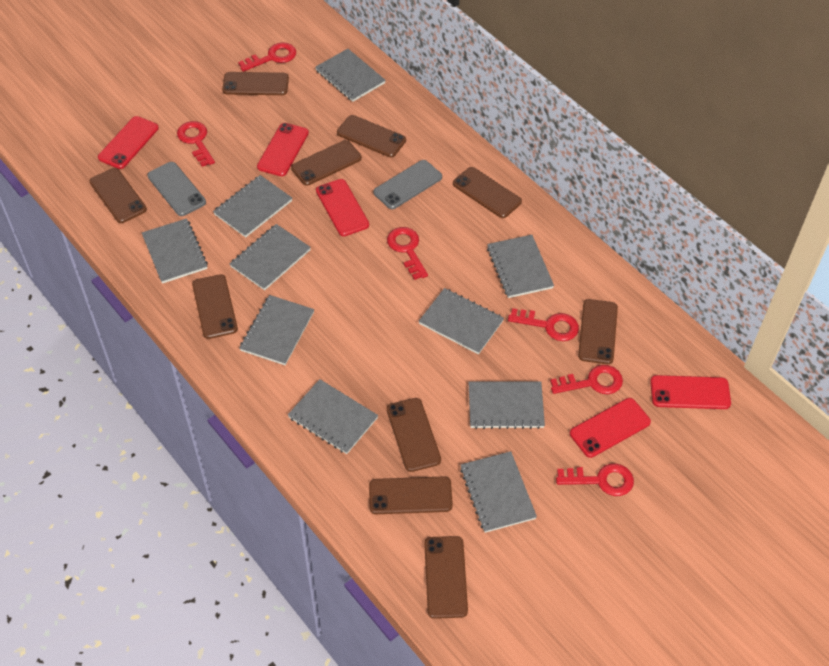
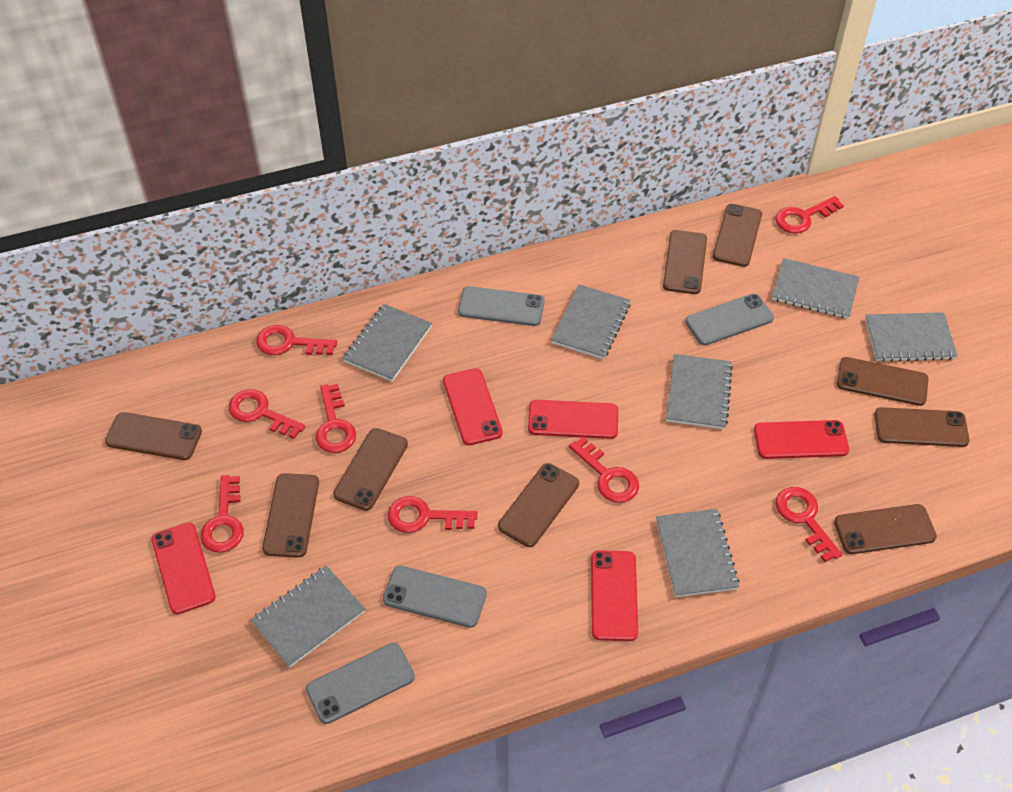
brown phone: [90,168,147,223] [192,274,238,339] [222,72,289,95] [291,140,362,186] [337,115,406,157] [369,476,453,514] [387,398,441,472] [424,536,468,619] [453,167,522,218] [578,299,618,364] = 10 -> [105,412,202,460] [262,473,319,558] [333,428,408,511] [498,463,579,547] [663,230,707,294] [713,204,762,267] [834,504,937,554] [837,357,929,406] [874,407,970,447] = 9
grey notebook: [142,218,208,284] [213,175,292,238] [230,224,311,290] [240,295,314,365] [288,379,378,454] [315,49,386,102] [419,288,504,355] [460,451,537,533] [468,381,545,429] [487,235,554,298] = 10 -> [251,565,365,667] [343,304,432,382] [551,284,631,359] [656,509,739,597] [666,354,733,429] [772,258,859,319] [865,312,958,362] = 7
grey phone: [147,162,206,216] [373,160,442,209] = 2 -> [306,643,415,724] [383,566,487,628] [458,286,545,326] [685,294,774,345] = 4
red key: [177,121,215,167] [238,42,296,72] [387,227,428,280] [508,308,579,341] [550,365,623,394] [556,463,634,496] = 6 -> [200,475,244,553] [228,389,305,439] [256,325,337,355] [315,384,356,453] [388,496,478,533] [569,437,639,503] [775,196,844,234] [775,487,842,562] = 8

